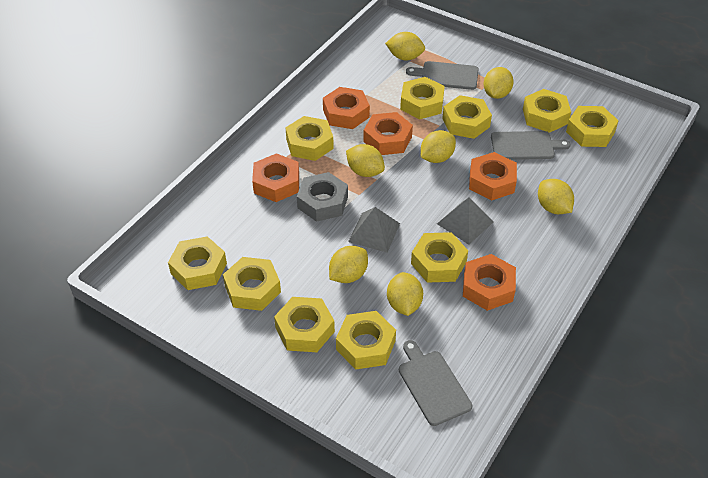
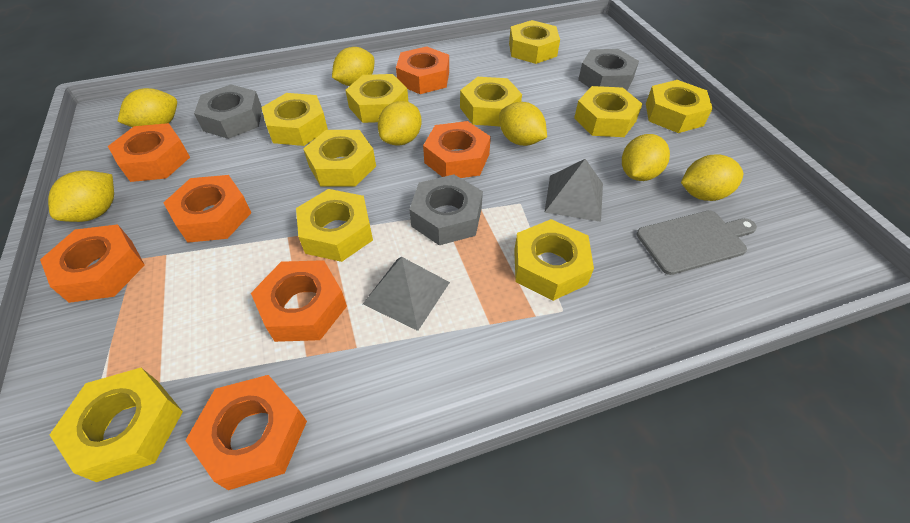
grey cutting board: [399,340,472,426] [406,61,479,90] [491,131,571,160] = 3 -> [637,210,757,275] = 1
grey nut: [297,172,348,222] = 1 -> [194,84,262,139] [409,174,483,245] [578,49,639,91] = 3
orange nut: [252,153,299,202] [323,87,370,129] [363,112,413,155] [463,254,516,311] [469,152,517,201] = 5 -> [40,224,145,303] [108,123,190,182] [163,175,251,243] [185,375,307,490] [251,260,347,342] [396,46,449,94] [423,121,491,178] = 7

